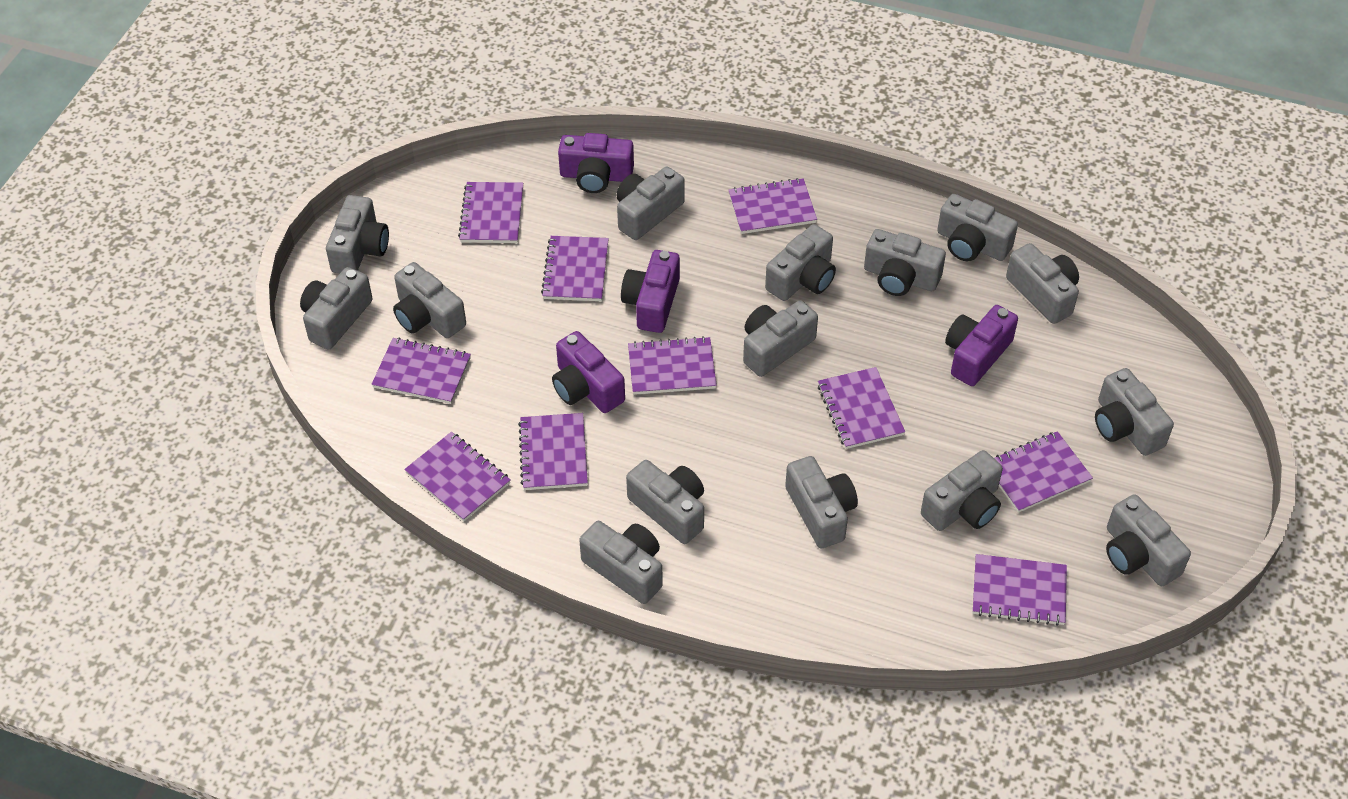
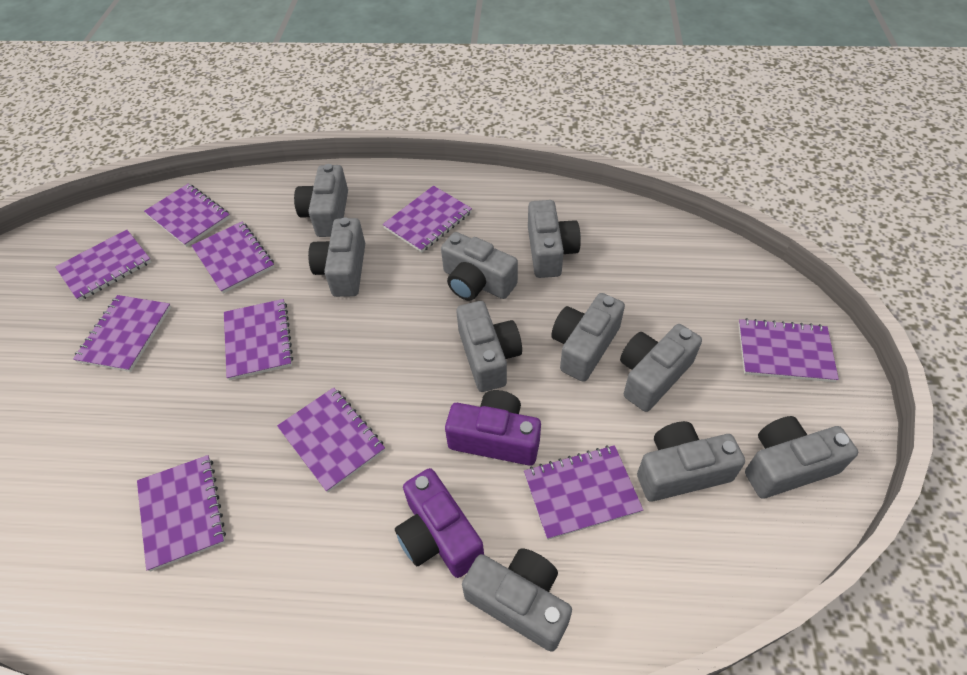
grey camera: [300,267,373,349] [326,195,389,274] [393,262,466,338] [579,521,663,604] [617,166,685,240] [626,460,704,544] [743,300,818,377] [765,224,836,301] [785,456,858,548] [864,229,946,296] [921,450,1003,531] [937,194,1018,261] [1006,243,1079,324] [1095,368,1174,456] [1106,494,1191,586] = 15 -> [294,164,348,237] [308,218,365,297] [441,232,518,301] [457,301,522,392] [462,548,572,652] [528,200,581,278] [551,293,625,382] [620,324,702,412] [637,421,745,502] [745,416,858,499] = 10
purple camera: [552,331,625,413] [558,133,634,193] [621,250,680,333] [945,305,1018,386] = 4 -> [395,468,484,578] [445,390,541,466] = 2

